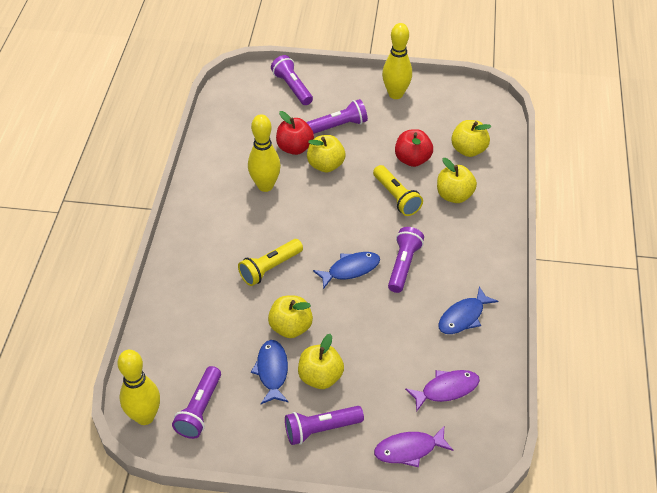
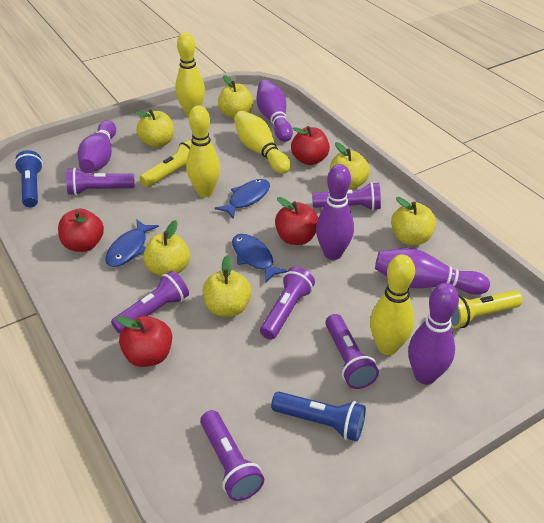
blue flashlight: none = 0 -> [14,150,43,208] [271,392,366,441] = 2
purple bowling pin: none = 0 -> [78,120,116,173] [256,80,293,142] [316,164,354,260] [375,248,490,295] [408,283,459,385] = 5
purple fish: [374,426,453,467] [405,370,480,411] = 2 -> none = 0
purple flashlight: [172,366,221,439] [271,55,313,105] [285,406,364,445] [307,99,368,134] [388,227,424,293] = 5 -> [66,168,135,196] [111,271,189,334] [200,410,264,501] [260,267,315,340] [312,182,381,211] [325,314,379,389] = 6
red apple: [276,111,314,155] [395,129,433,167] = 2 -> [58,209,104,252] [116,316,172,367] [275,197,318,245] [291,126,330,165] = 4
yellow apple: [268,295,313,338] [298,334,344,389] [307,135,345,172] [437,158,477,203] [451,120,492,157] = 5 -> [134,109,174,148] [143,220,190,276] [202,255,252,317] [218,75,253,118] [330,142,370,190] [391,197,436,245] = 6
yellow bowling pin: [117,350,160,425] [248,114,281,192] [382,23,412,99] = 3 -> [175,32,205,116] [186,105,221,197] [234,111,291,174] [370,254,415,355] = 4

